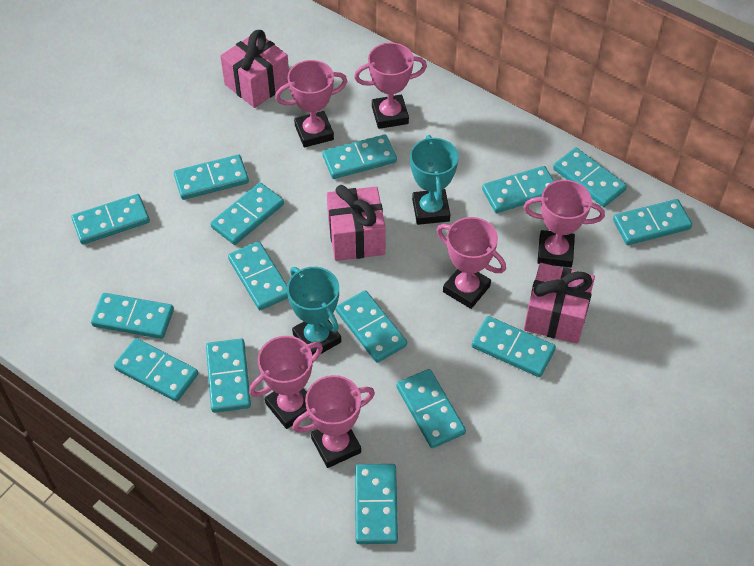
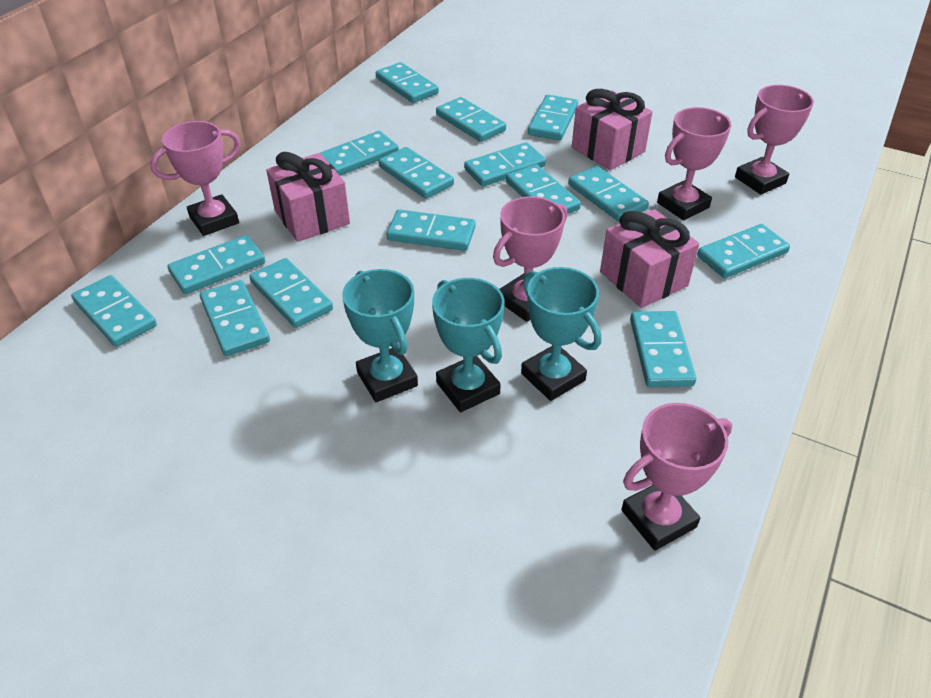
pink trophy: [249,336,323,429] [275,60,347,147] [292,375,375,468] [354,43,427,129] [437,217,506,309] [523,180,605,268] = 6 -> [150,121,241,236] [493,196,567,322] [621,403,732,550] [657,107,731,220] [735,85,814,194] = 5
turquoise trophy: [287,267,341,356] [410,135,459,225] = 2 -> [342,269,418,402] [432,278,505,412] [521,267,601,401] = 3

